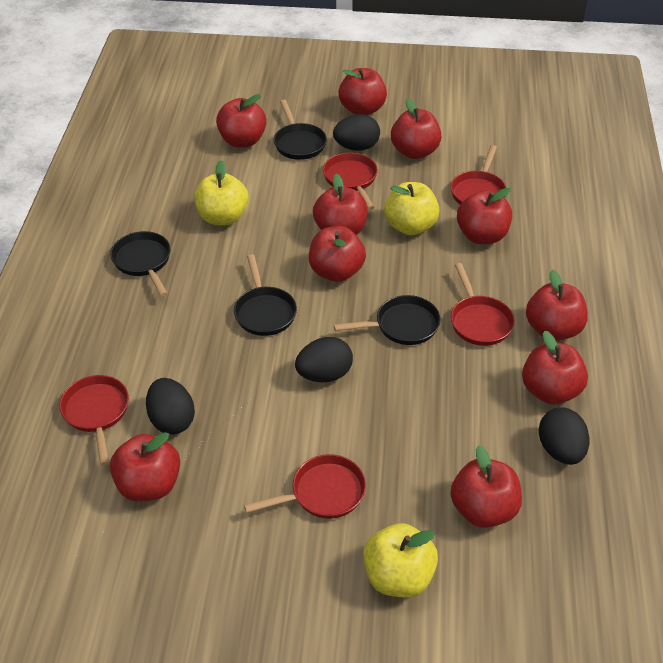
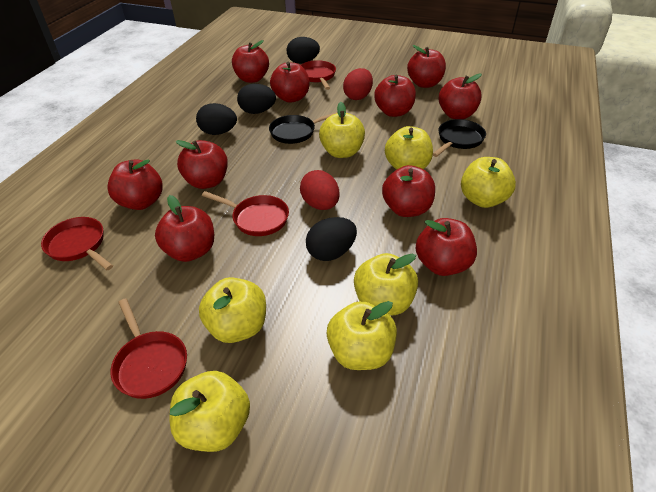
black pan: [110,231,171,296] [234,254,297,336] [274,100,327,160] [334,295,441,345] = 4 -> [269,112,338,144] [433,119,486,157] = 2
red egg: none = 0 -> [300,170,340,210] [343,68,373,100] = 2
red pan: [59,375,129,466] [244,454,366,519] [323,153,378,210] [451,145,506,205] [451,263,515,346] = 5 -> [41,217,113,270] [111,298,187,399] [202,191,289,236] [301,60,336,90] = 4
yellow apple: [194,160,249,226] [363,523,438,597] [384,182,440,235] = 3 -> [170,371,250,452] [199,277,266,343] [319,102,365,158] [326,301,397,370] [354,253,418,316] [385,126,433,170] [461,157,516,208] = 7

